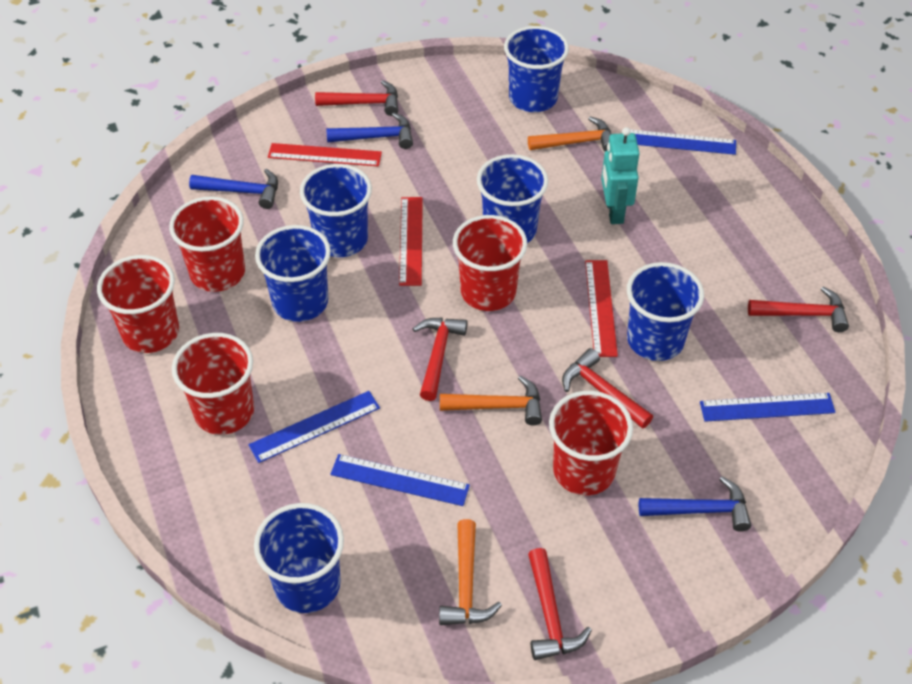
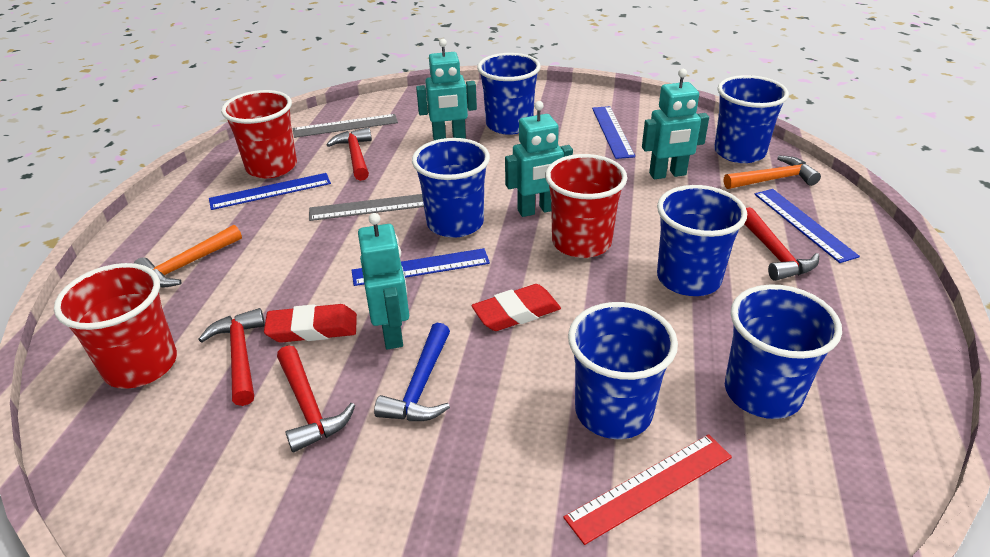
blue hammer: [189,168,278,209] [326,112,413,149] [639,477,751,532] = 3 -> [374,323,450,421] = 1
grey ruler: none = 0 -> [293,114,398,138] [309,194,424,221] = 2
orange hammer: [439,519,502,625] [440,376,542,426] [528,116,611,151] = 3 -> [134,225,242,287] [724,155,821,189] = 2
red cup: [97,255,179,353] [169,196,245,292] [172,333,254,435] [453,215,527,311] [549,391,633,495] = 5 -> [54,263,177,389] [221,90,297,178] [545,154,627,258] = 3
red eraser: none = 0 -> [264,304,357,343] [471,284,561,331] = 2
red hammer: [315,80,398,116] [412,318,468,401] [528,548,592,660] [562,348,653,429] [748,287,849,332] = 5 -> [198,308,265,406] [277,345,355,453] [327,127,372,181] [744,207,819,281] = 4
red ruler: [268,143,382,166] [399,197,423,286] [585,260,618,357] = 3 -> [563,434,732,545] = 1
turquoise robot: [601,127,640,224] = 1 -> [358,213,409,350] [416,39,477,140] [505,101,573,217] [642,69,709,179] = 4

